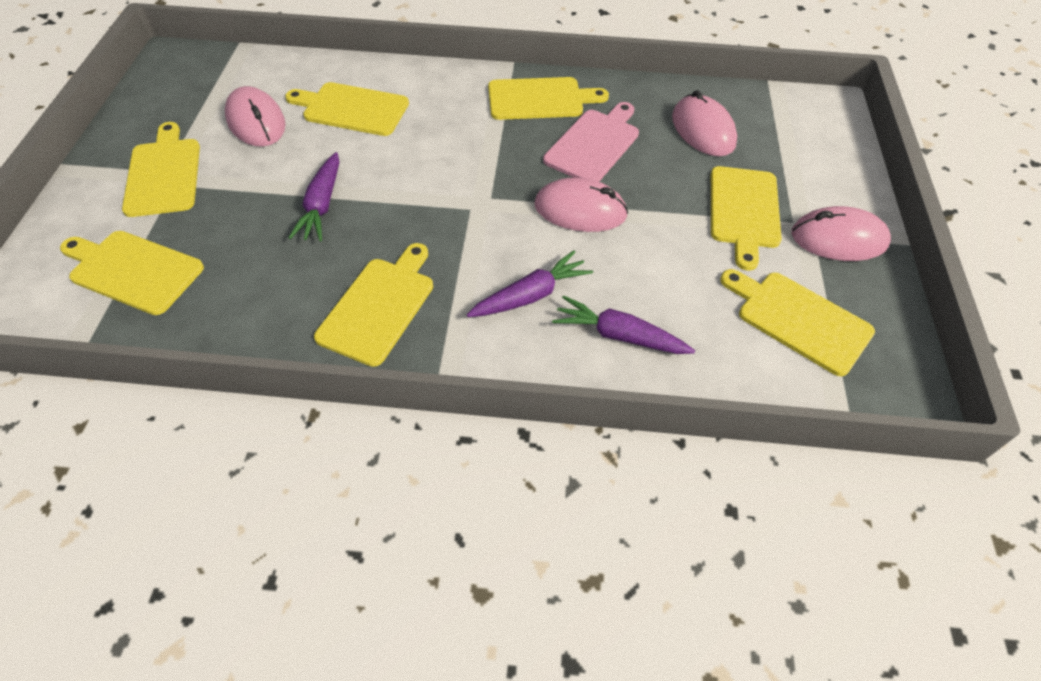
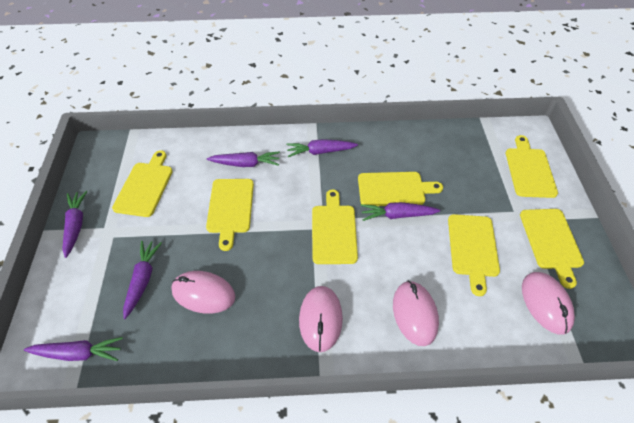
pink cutting board: [543,102,639,182] = 1 -> none = 0
purple carrot: [289,152,339,241] [467,250,593,317] [552,295,695,354] = 3 -> [24,337,123,361] [62,191,87,258] [123,241,162,319] [207,152,280,167] [286,139,358,157] [361,202,440,221] = 6

